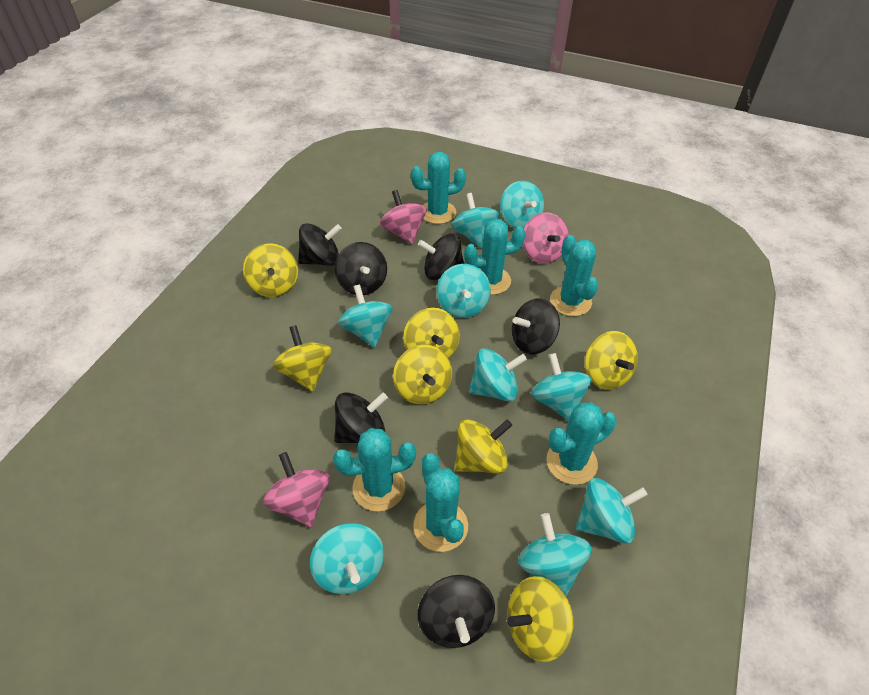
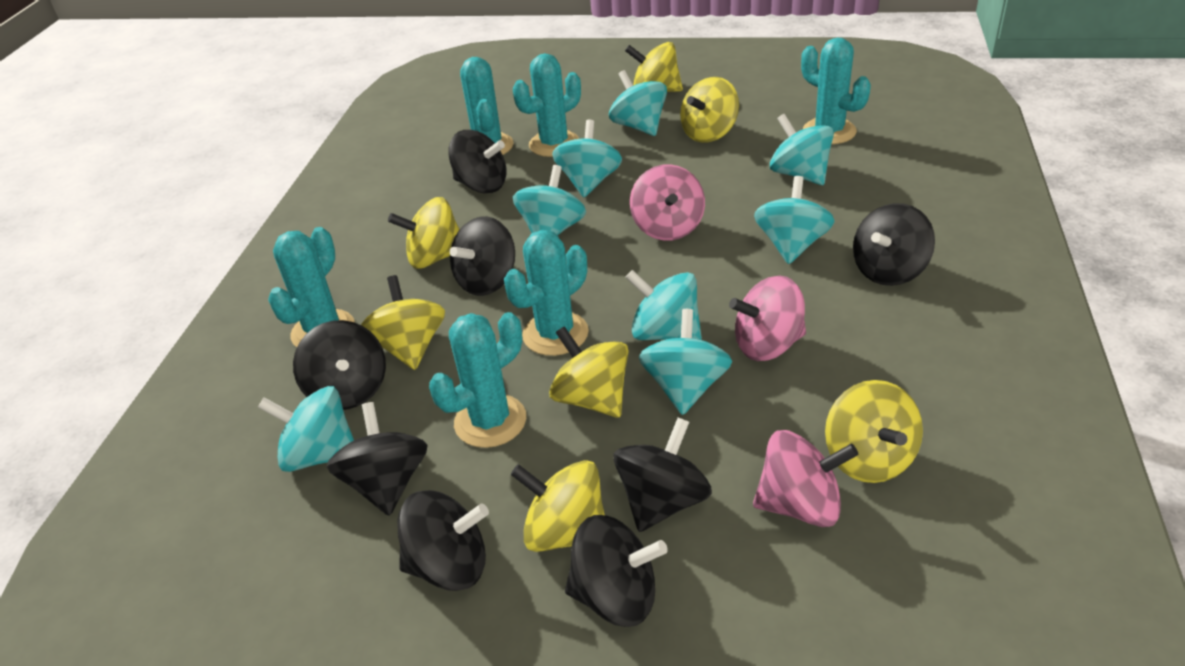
black spinning top: [298,223,342,266] [334,392,388,443] [335,242,387,295] [418,233,464,280] [418,575,495,648] [512,298,560,354] = 6 -> [293,320,386,410] [327,402,428,516] [397,490,489,591] [448,130,507,193] [450,216,515,296] [565,515,668,627] [613,417,712,532] [853,203,935,286] = 8
turquoise spinning top: [310,523,384,594] [338,285,393,348] [436,264,491,318] [451,193,499,248] [469,348,527,401] [500,181,544,229] [518,513,592,596] [531,353,592,421] [576,478,648,544] = 9 -> [258,386,354,472] [513,165,586,235] [552,120,622,197] [609,70,667,136] [625,270,702,340] [639,309,732,415] [754,176,835,264] [770,114,834,185] = 8

